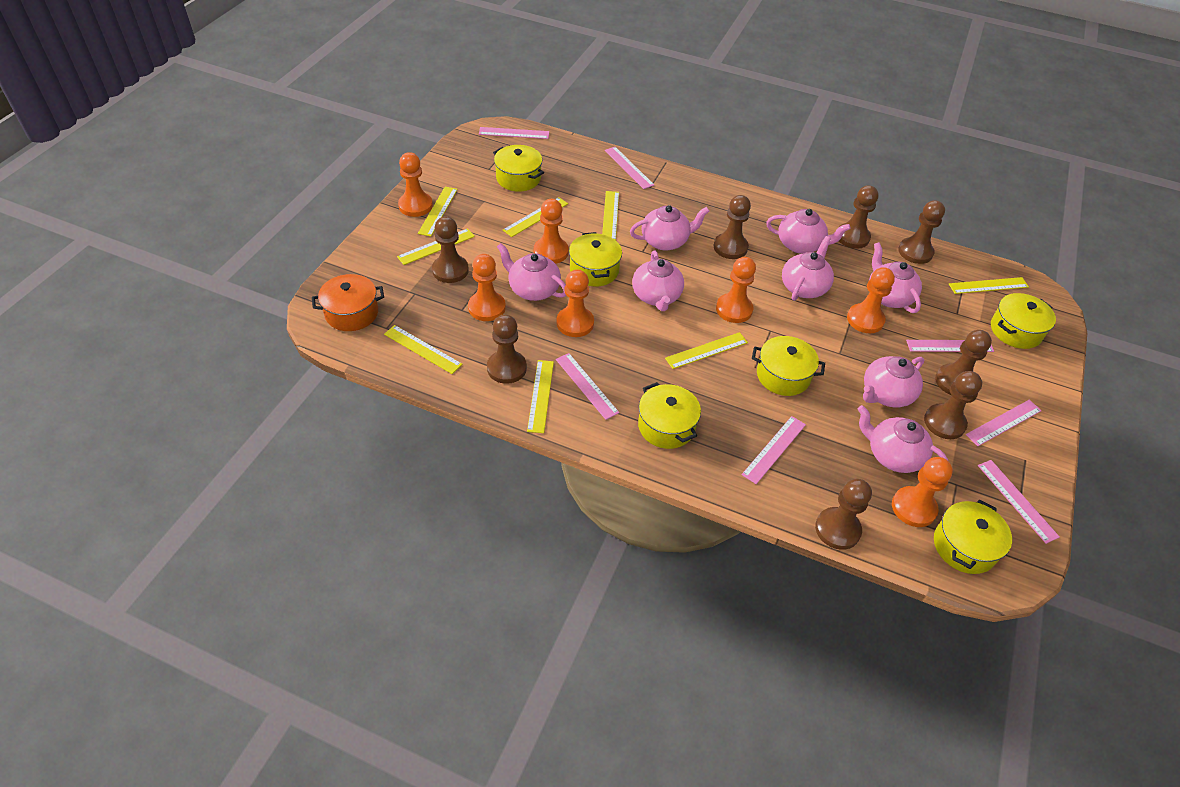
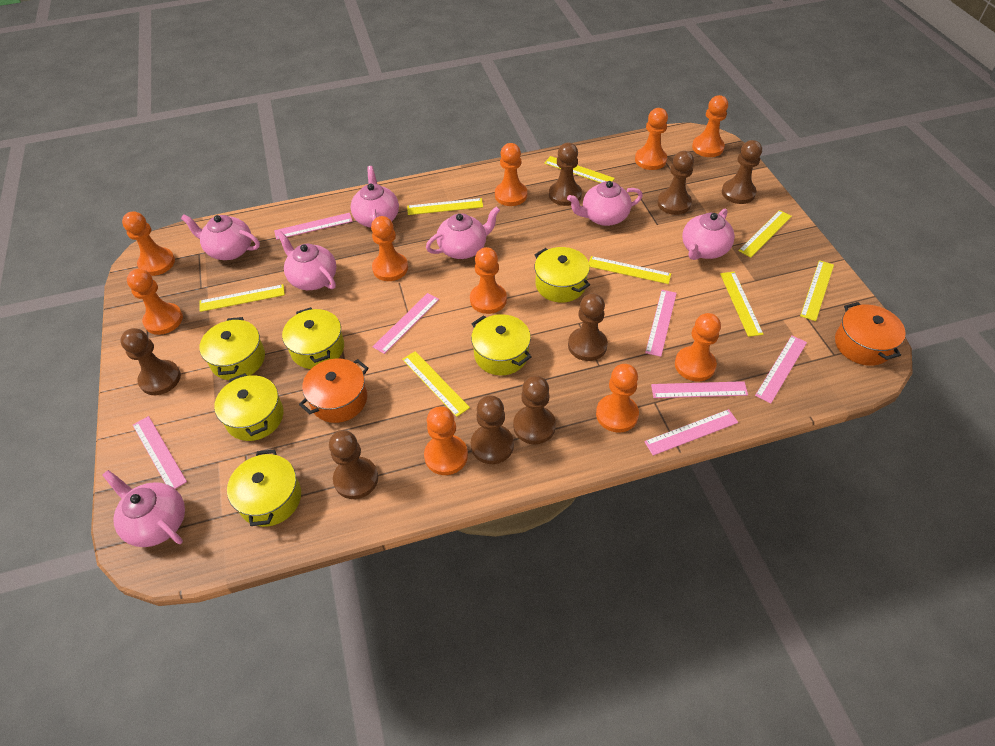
orange pawn: [398,152,433,217] [468,254,506,321] [534,199,569,264] [556,270,594,337] [716,257,756,323] [847,267,895,333] [892,457,953,527] = 7 -> [122,211,175,276] [127,269,183,335] [371,216,408,281] [424,406,468,475] [470,247,507,314] [495,143,527,206] [596,364,639,433] [635,108,668,170] [675,313,721,381] [692,95,728,157] = 10
orange pot: [312,274,384,331] = 1 -> [299,358,369,423] [835,302,906,366] = 2
pink teapot: [497,243,567,301] [630,205,709,251] [632,250,684,311] [766,209,851,254] [782,236,834,301] [858,405,948,473] [863,356,924,408] [869,242,922,313] = 8 -> [102,470,185,547] [181,214,260,260] [277,231,336,290] [351,166,399,228] [426,206,500,259] [567,181,643,226] [682,209,735,260] = 7

